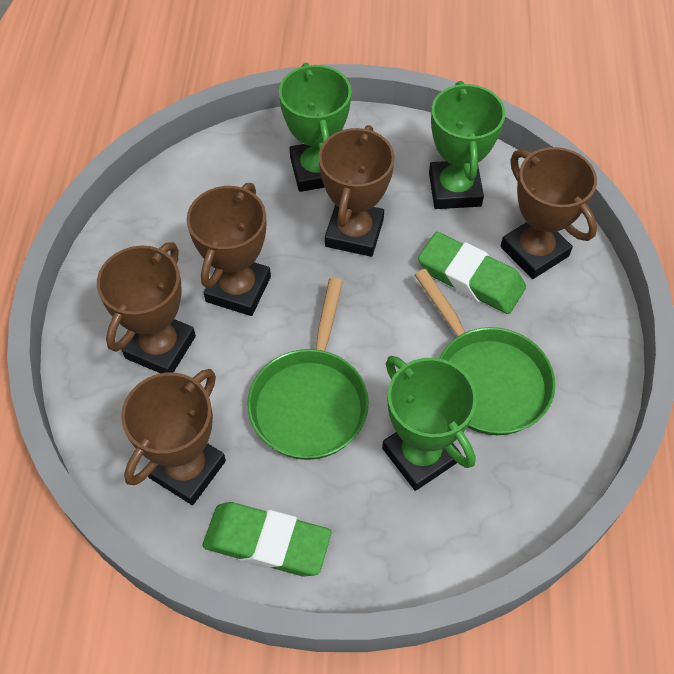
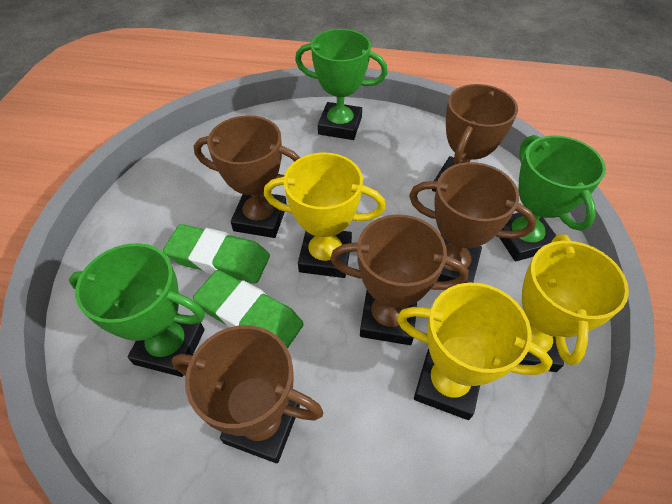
green pan: [248,278,369,460] [415,269,555,435] = 2 -> none = 0
yellow trophy: none = 0 -> [264,152,386,278] [397,283,553,420] [519,234,629,372] = 3

